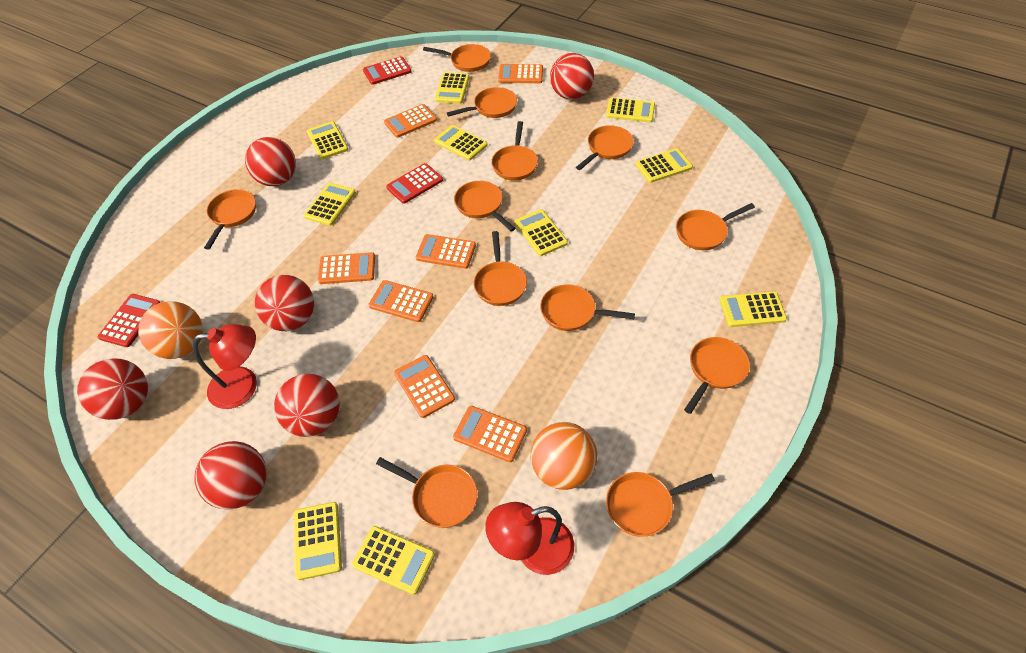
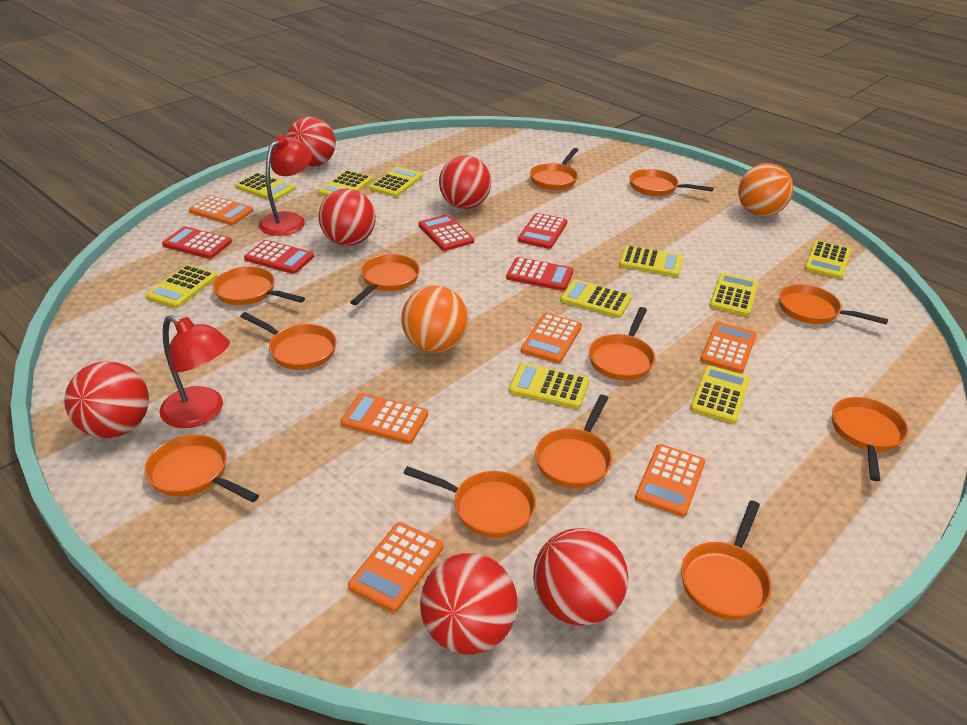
orange calculator: [318,252,375,284] [368,280,433,322] [384,104,437,138] [394,355,455,418] [416,234,476,269] [453,406,527,462] [498,64,543,83] = 7 -> [189,195,254,225] [341,393,428,444] [348,522,444,612] [521,313,582,363] [635,444,705,517] [700,322,757,373] = 6
red calculator: [98,294,161,347] [363,56,412,85] [386,163,443,204] = 3 -> [162,226,232,259] [244,240,314,274] [419,214,474,251] [506,257,574,291] [518,213,567,249] = 5

